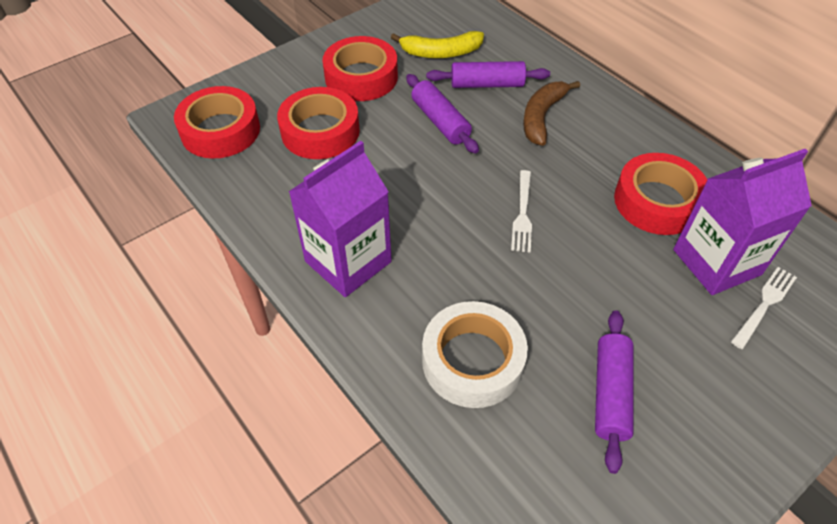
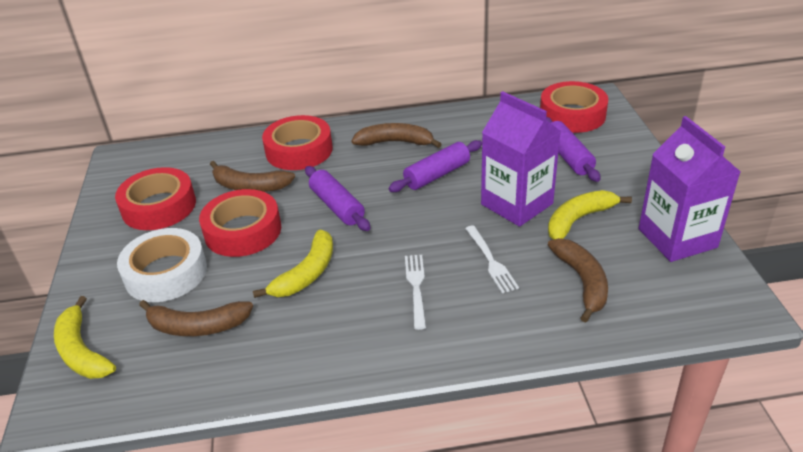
brown banana: [523,81,580,146] = 1 -> [139,300,253,336] [210,161,295,192] [352,123,442,148] [548,238,608,323] = 4
yellow banana: [391,31,484,58] = 1 -> [54,296,116,379] [253,229,333,298] [548,190,632,240] = 3

